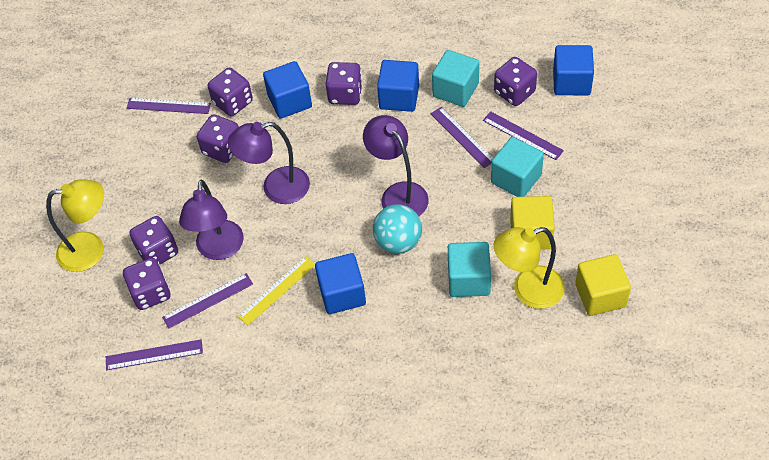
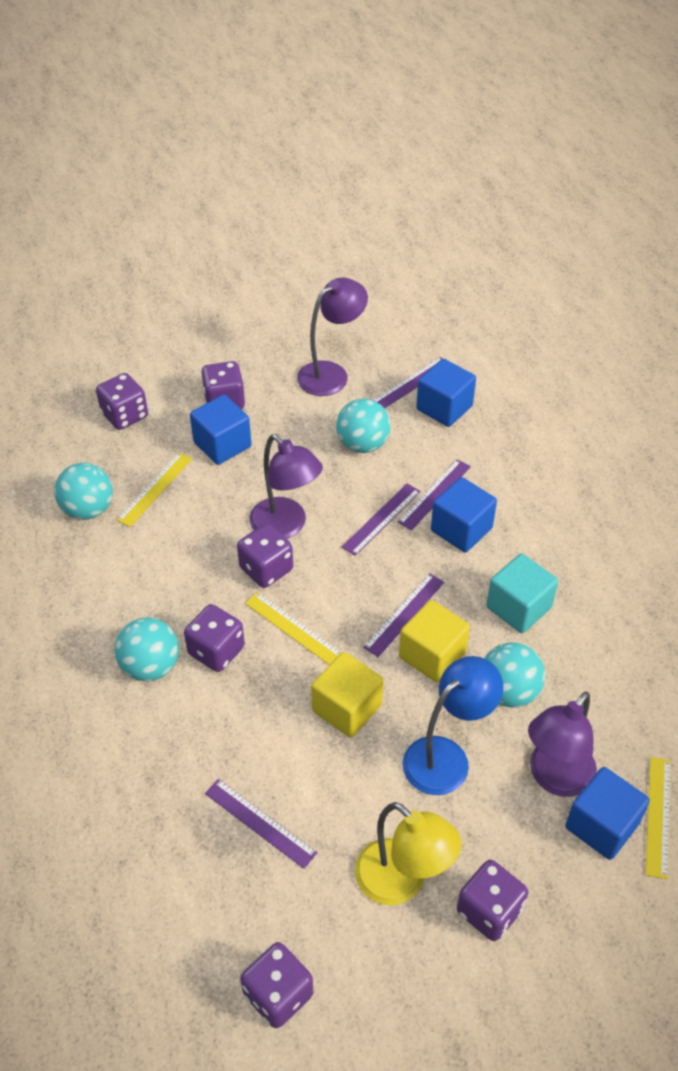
blue lamp: none = 0 -> [402,656,503,795] = 1
turquoise ball: [373,204,422,254] = 1 -> [54,463,113,520] [115,617,179,681] [336,398,390,453] [484,642,545,708] = 4
turquoise cube: [432,50,479,107] [448,242,491,297] [491,137,544,197] = 3 -> [486,553,558,633] = 1
yellow lamp: [46,179,104,272] [494,227,564,309] = 2 -> [355,802,461,905] = 1
yellow ruler: [238,256,315,325] = 1 -> [116,452,192,527] [245,592,342,665] [645,757,671,879] = 3

